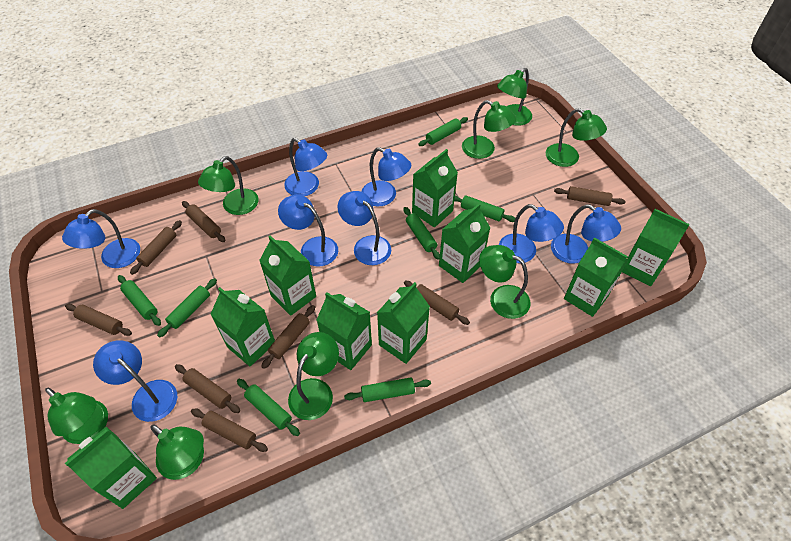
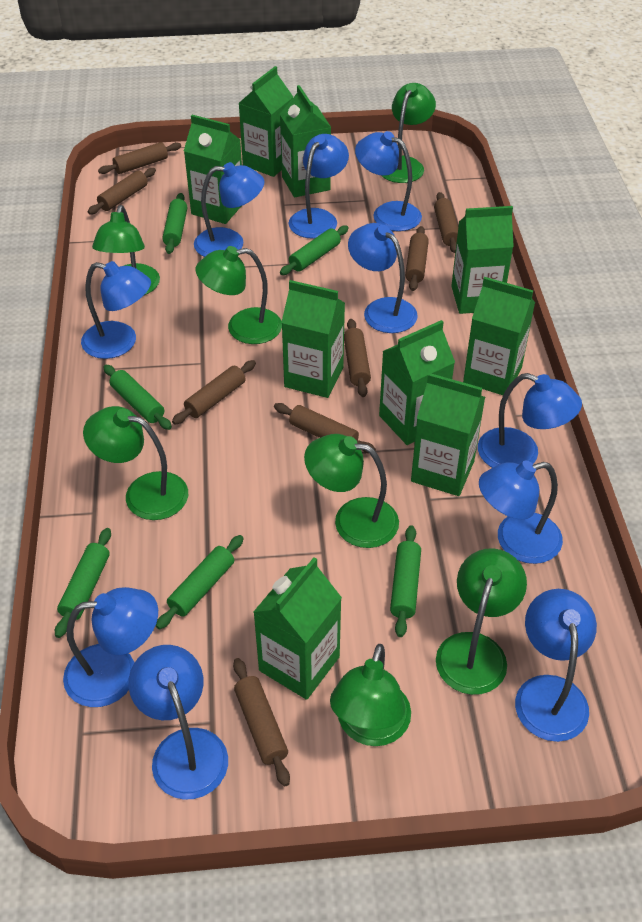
blue lamp: [62,209,140,268] [93,340,177,422] [278,195,338,267] [284,138,327,196] [337,191,391,265] [362,147,411,206] [499,204,564,263] [551,204,621,264] = 8 -> [63,587,158,707] [81,261,151,359] [129,645,228,800] [194,162,265,257] [289,134,349,239] [348,223,418,333] [355,131,422,231] [478,373,582,468] [479,461,563,564] [515,589,597,742] = 10
green lamp: [45,388,108,444] [150,425,204,480] [198,156,259,215] [288,332,339,420] [462,100,516,159] [479,245,530,319] [497,68,532,126] [546,108,607,167] = 8 -> [83,406,188,520] [92,205,160,296] [196,246,282,344] [304,434,399,548] [330,644,411,746] [381,83,436,183] [436,548,527,695] = 7
green rolling pin: [118,275,161,326] [157,278,217,337] [237,379,300,436] [344,378,431,402] [403,207,440,260] [418,117,468,146] [454,195,515,222] = 7 -> [55,528,111,638] [104,365,172,430] [156,535,244,629] [163,193,187,254] [280,226,349,275] [390,525,421,637] = 6

